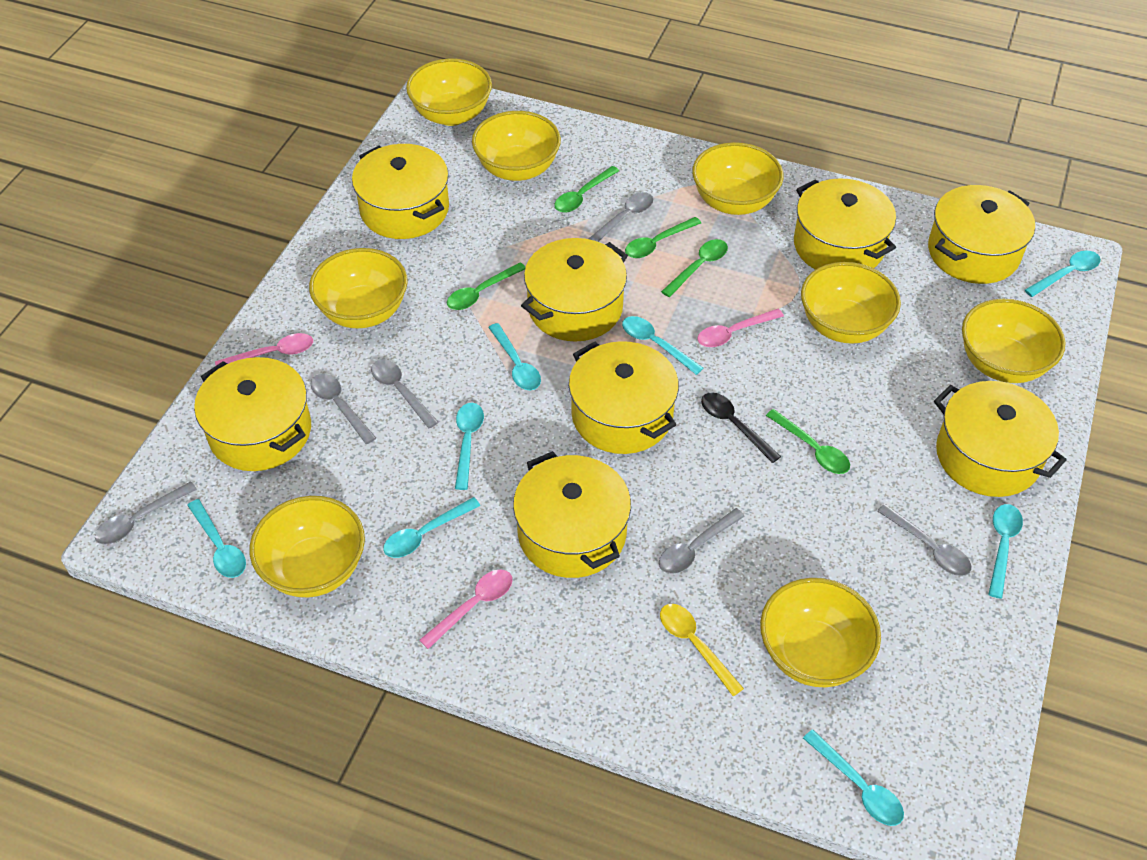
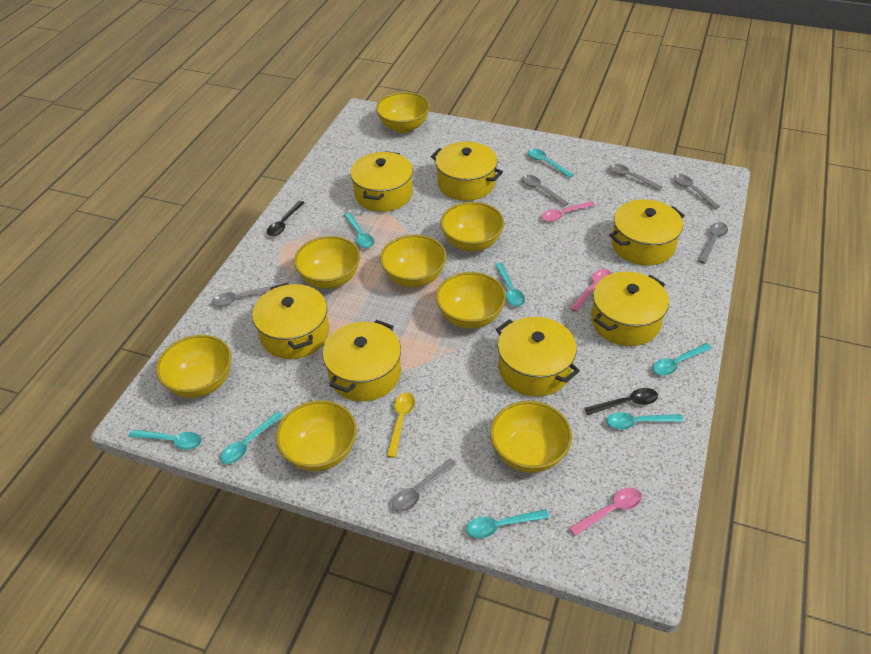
black spoon: [701,392,781,463] = 1 -> [267,201,305,236] [585,388,658,415] = 2
green spoon: [447,263,525,310] [554,166,619,213] [625,217,701,258] [661,239,728,297] [766,409,850,474] = 5 -> none = 0
yellow pot: [194,357,311,471] [352,144,449,239] [513,451,631,578] [521,238,628,342] [569,341,679,454] [794,178,896,270] [928,185,1035,284] [934,381,1067,497] = 8 -> [252,283,329,359] [323,320,401,402] [350,151,413,212] [431,142,503,201] [496,317,580,397] [591,272,669,346] [609,199,685,266] = 7

